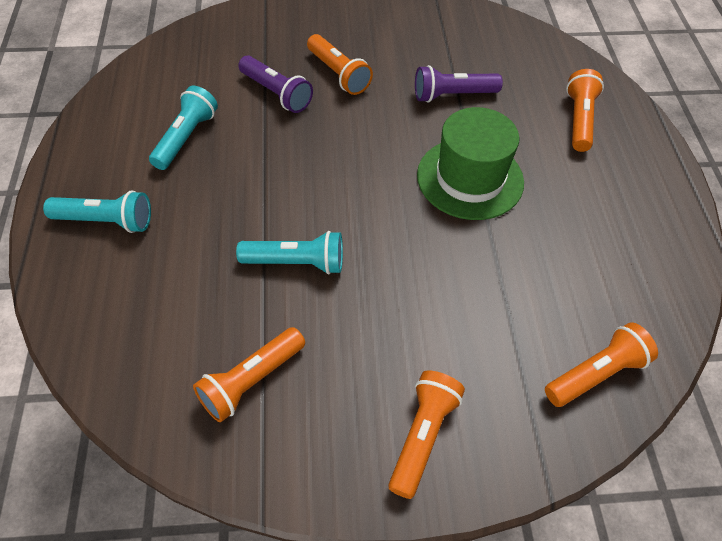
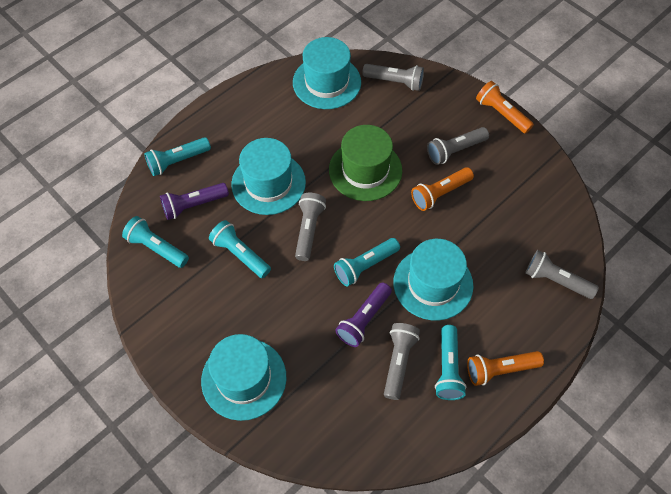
grey flashlight: none = 0 -> [295,193,326,261] [362,64,424,91] [384,323,420,400] [427,127,489,165] [525,250,599,299] = 5
orange flashlight: [193,327,305,422] [307,34,373,95] [388,370,465,499] [545,322,658,407] [566,69,604,152] = 5 -> [411,167,474,211] [467,351,544,386] [476,81,534,134] = 3
turquoise flashlight: [43,190,151,233] [149,86,218,170] [236,231,343,274] = 3 -> [122,216,189,268] [144,137,211,176] [209,220,271,278] [334,238,400,287] [435,325,467,400] = 5
turquoise hat: none = 0 -> [201,334,287,421] [231,138,306,215] [293,37,361,109] [393,239,473,320] = 4

